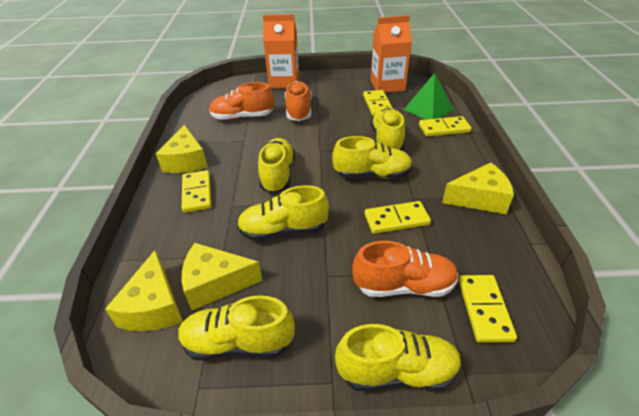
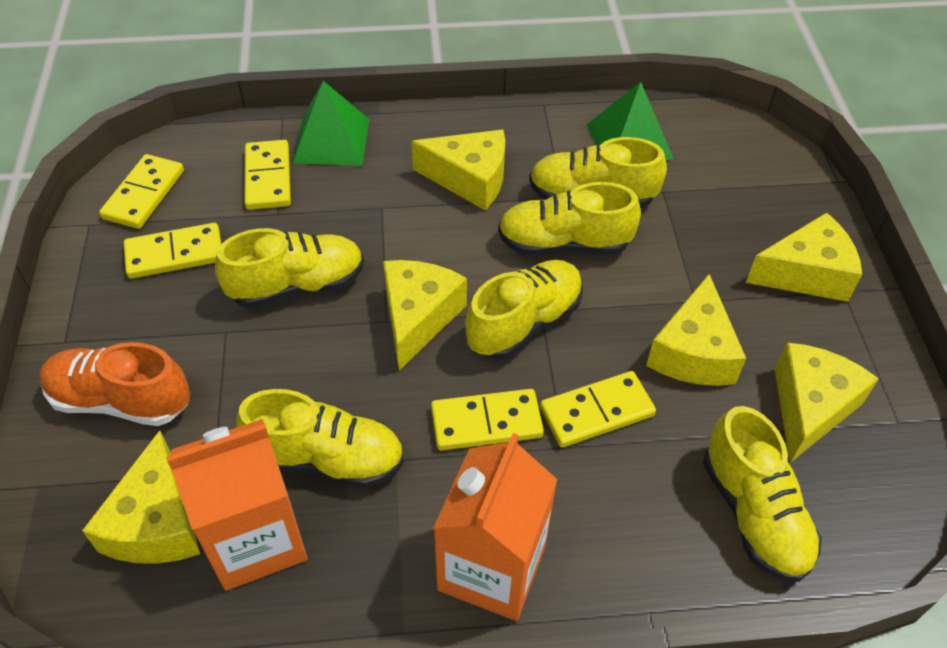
green pyramid: [404,73,453,120] = 1 -> [293,81,369,166] [587,82,674,160] = 2
orange shoe: [209,82,274,120] [285,81,312,121] [352,241,459,297] = 3 -> [39,342,190,426] = 1
yellow cheese: [105,250,183,331] [156,125,208,173] [182,243,262,310] [442,163,514,214] = 4 -> [82,430,200,564] [383,260,467,370] [411,130,505,211] [646,274,746,386] [746,212,862,302] [774,343,879,463] = 6

